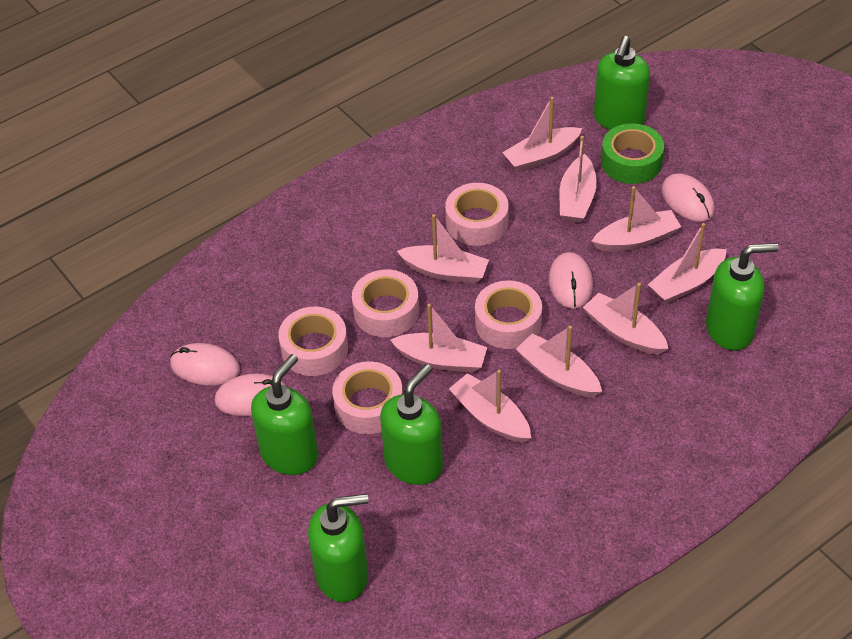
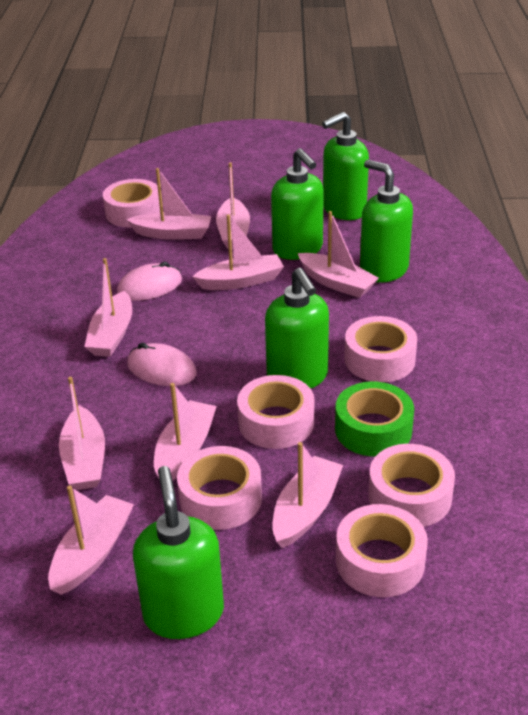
pink mouse: [170,343,240,385] [215,373,286,416] [549,252,593,309] [662,173,715,222] = 4 -> [117,262,182,301] [127,343,197,386] = 2
pink tape: [278,307,348,376] [332,361,403,434] [352,270,419,337] [445,183,509,246] [475,280,542,349] = 5 -> [103,179,160,228] [177,446,262,530] [237,375,314,449] [336,504,428,597] [344,316,417,382] [368,444,455,527] = 6

